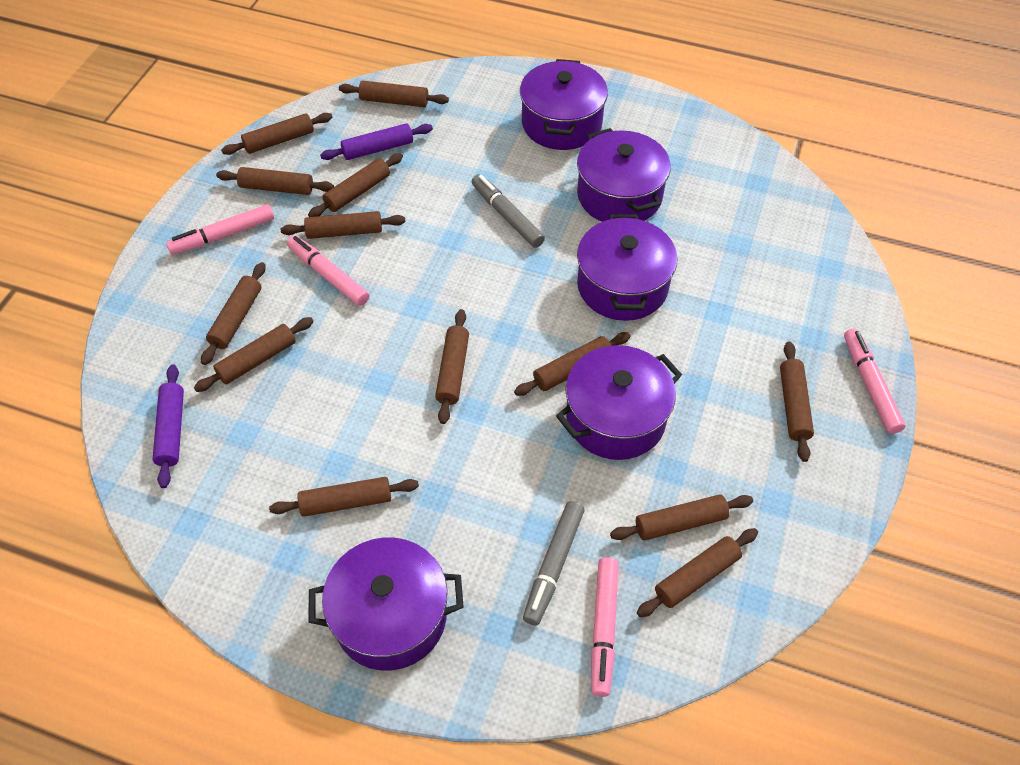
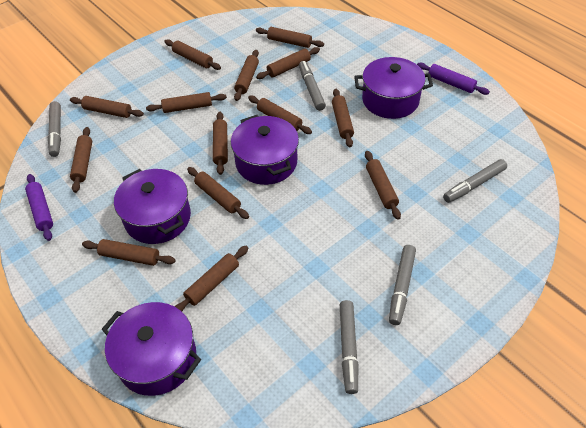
brown rolling pin: [194,317,313,392] [201,262,266,365] [216,167,334,195] [221,113,332,155] [269,477,419,517] [281,211,405,239] [308,153,403,217] [339,81,449,107] [435,309,469,424] [514,332,631,396] [610,494,753,541] [637,528,758,617] [780,341,814,462] = 13 -> [70,96,144,118] [70,127,92,193] [82,239,176,266] [146,92,227,113] [164,39,221,70] [175,246,248,311] [187,167,249,219] [213,112,228,175] [234,50,259,101] [248,96,312,134] [256,27,324,48] [256,47,320,79] [332,89,354,147] [365,151,401,220] = 14
grey marker: [472,174,545,248] [523,501,585,626] = 2 -> [48,101,61,157] [299,61,326,111] [340,300,358,394] [389,245,416,325] [443,159,507,203] = 5
pink marker: [166,204,274,255] [287,235,369,306] [591,557,619,697] [844,328,906,434] = 4 -> none = 0
purple pot: [308,538,464,671] [520,59,608,150] [556,345,682,460] [577,128,671,222] [577,214,677,321] = 5 -> [102,302,201,396] [114,169,191,244] [231,115,299,185] [354,57,433,119] = 4

